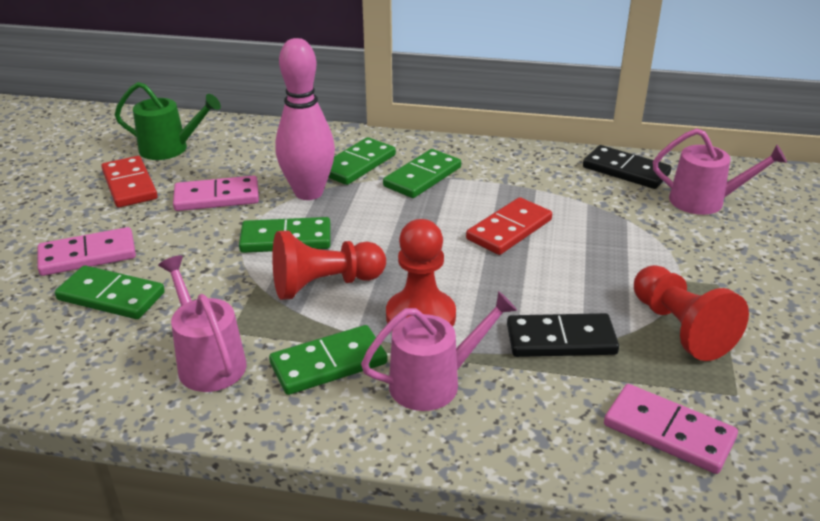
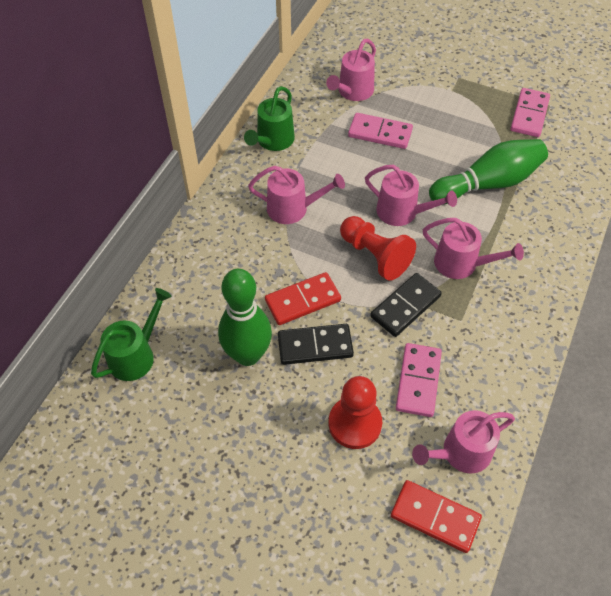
green bowling pin: none = 0 -> [218,269,272,366] [429,139,548,204] = 2
green domino: [55,265,165,319] [239,217,331,253] [269,325,387,395] [328,137,396,185] [383,149,461,198] = 5 -> none = 0
green watering can: [115,82,221,160] = 1 -> [91,288,172,381] [244,86,295,151] = 2
pink bowling pin: [275,38,335,200] = 1 -> none = 0
pink watering can: [158,256,247,392] [361,291,517,411] [653,128,787,215] = 3 -> [248,166,345,224] [326,39,376,101] [365,165,457,226] [412,410,515,473] [423,218,524,279] = 5
red pawn: [272,231,386,300] [386,219,456,331] [634,265,749,361] = 3 -> [329,376,382,449] [340,216,416,281] = 2

